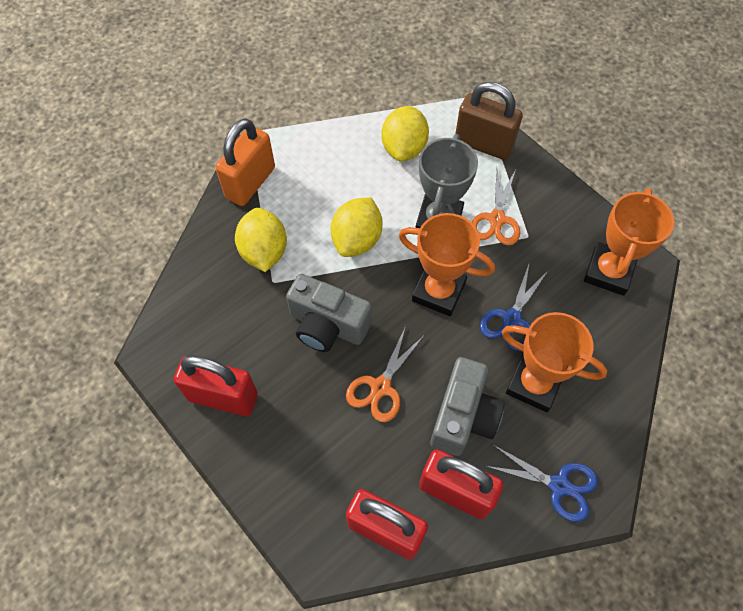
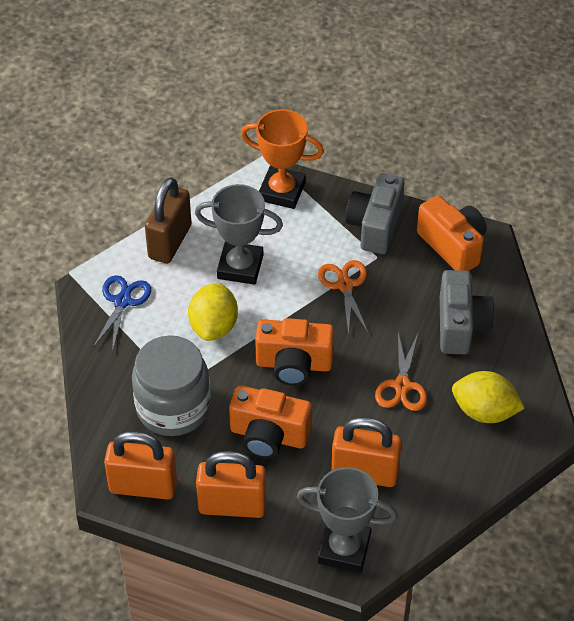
blue scissors: [480,265,548,351] [485,444,598,522] = 2 -> [93,275,151,353] = 1
grey jar: none = 0 -> [132,335,211,436] = 1
grey trophy: [416,134,478,228] = 1 -> [195,184,283,285] [297,467,398,573] = 2
orange camera: none = 0 -> [229,385,312,458] [255,318,334,386] [417,195,486,271] = 3
orange padlock: [215,118,275,206] = 1 -> [104,431,177,500] [196,451,267,518] [331,417,402,487] = 3
orange trophy: [399,213,495,316] [502,312,607,412] [584,188,674,296] = 3 -> [241,109,324,209] = 1
red padlock: [174,356,258,416] [346,489,428,560] [419,449,503,519] = 3 -> none = 0
yellow lemon: [235,208,287,272] [331,197,382,257] [381,106,429,162] = 3 -> [188,283,238,341] [452,371,525,423] = 2

